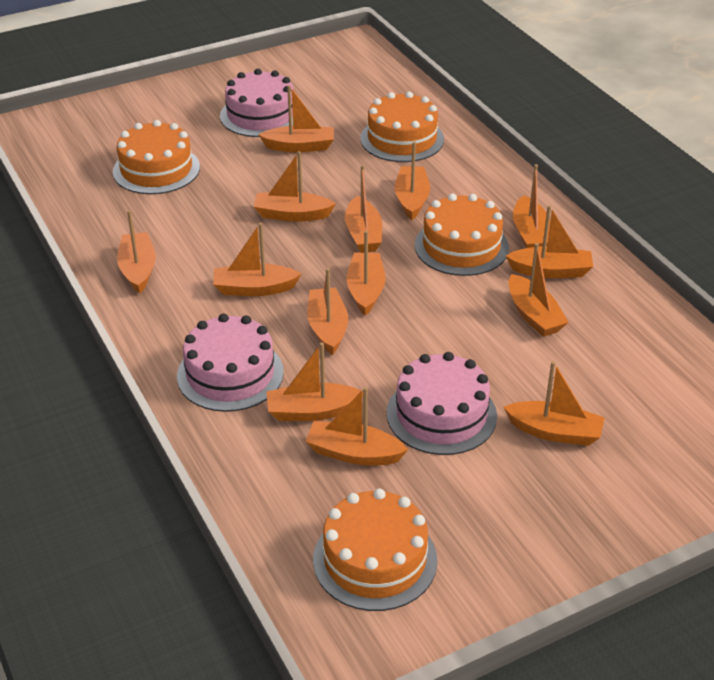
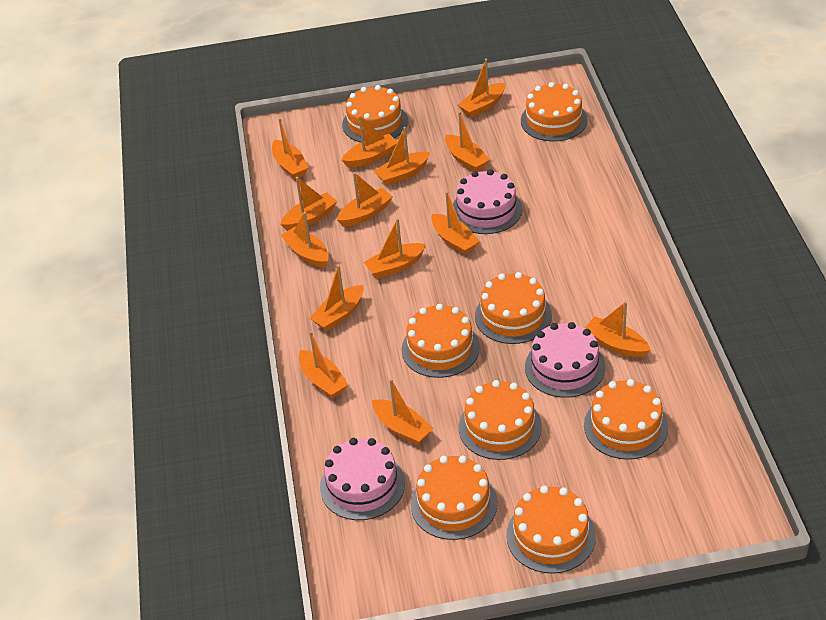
orange cake: [113,120,200,194] [313,488,437,611] [360,92,444,162] [415,193,509,276] = 4 -> [342,85,408,142] [401,304,480,378] [411,456,498,540] [459,380,542,460] [475,272,552,344] [506,486,596,574] [521,82,588,141] [584,379,668,460] = 8

